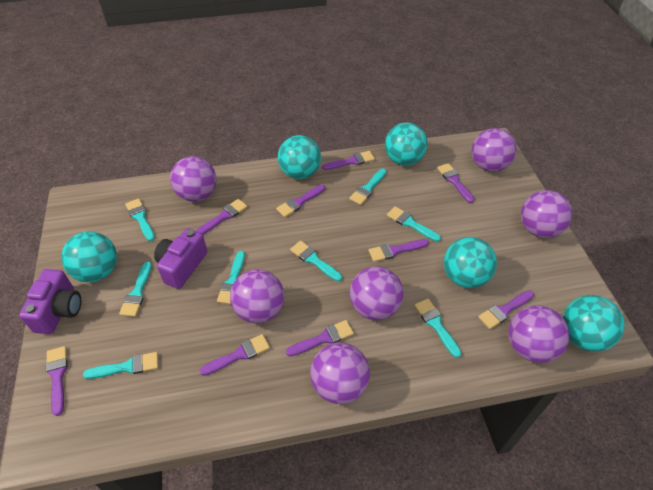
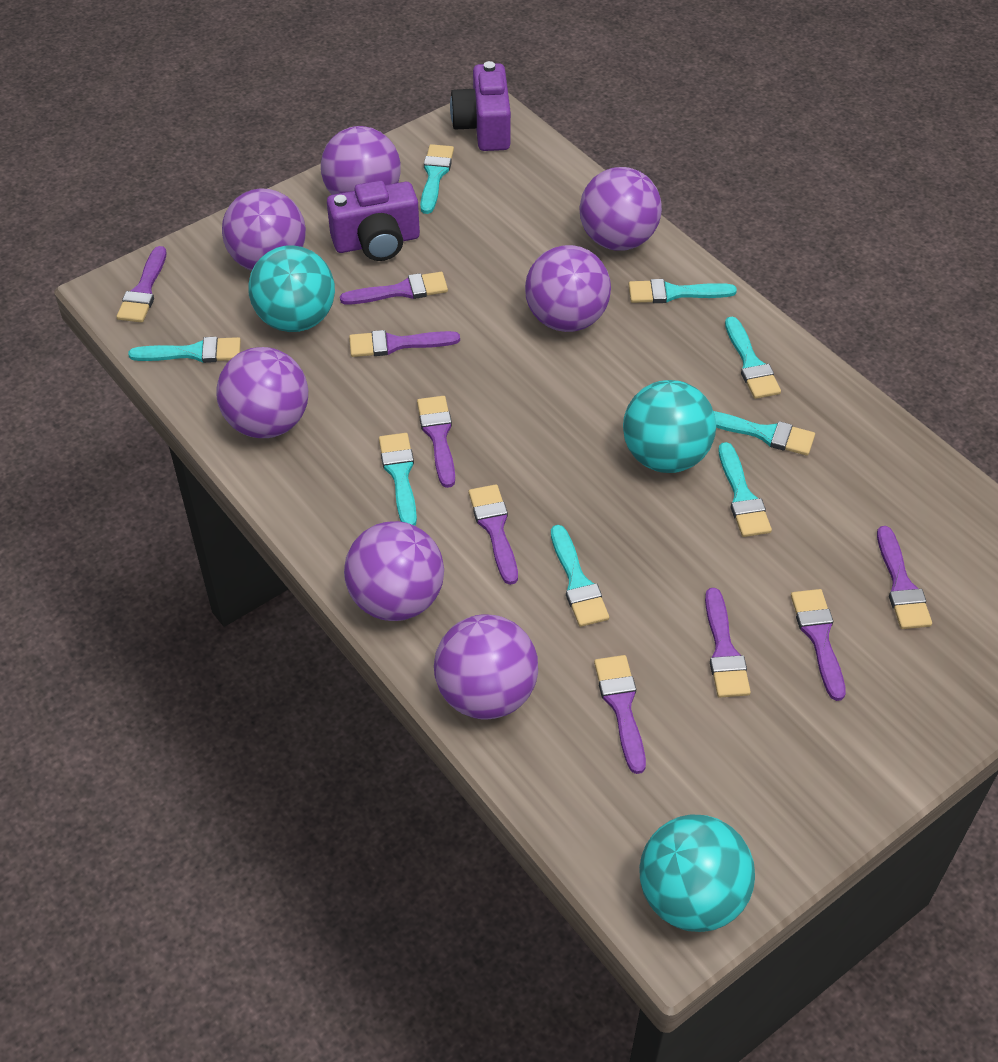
turquoise ball: [61,231,117,282] [278,135,321,179] [385,122,428,166] [444,237,497,288] [563,295,625,352] = 5 -> [248,245,335,332] [623,380,716,473] [639,814,755,932] = 3

